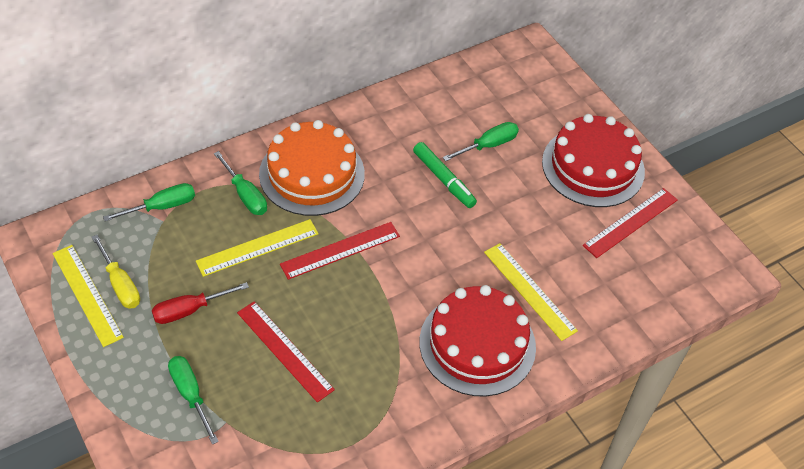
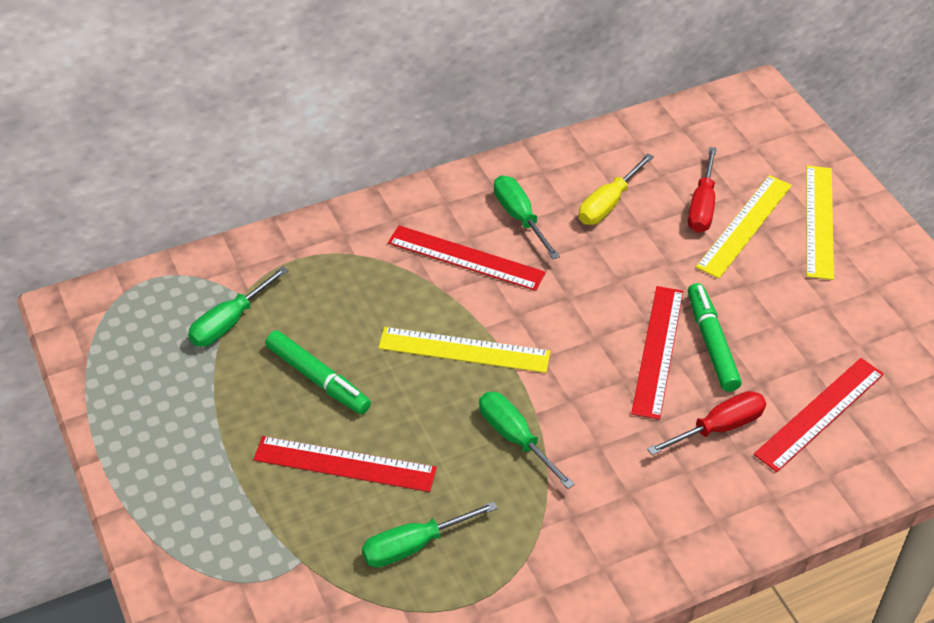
green marker: [413,142,477,208] = 1 -> [265,330,371,414] [688,283,742,392] = 2
orange cake: [259,120,365,216] = 1 -> none = 0
red cake: [419,285,536,397] [542,114,645,207] = 2 -> none = 0
red ruler: [237,301,335,402] [280,222,400,280] [583,188,678,258] = 3 -> [254,436,437,492] [388,225,546,291] [631,286,684,420] [754,358,884,472] = 4
red screwdriver: [152,282,249,324] = 1 -> [647,391,766,455] [688,147,717,233] = 2

